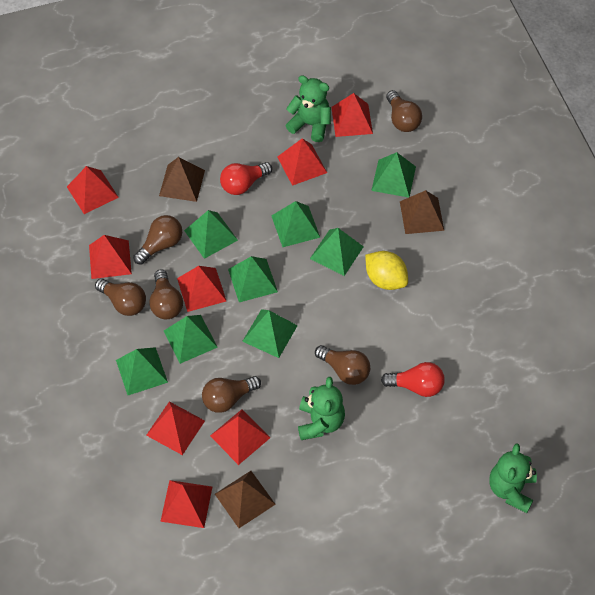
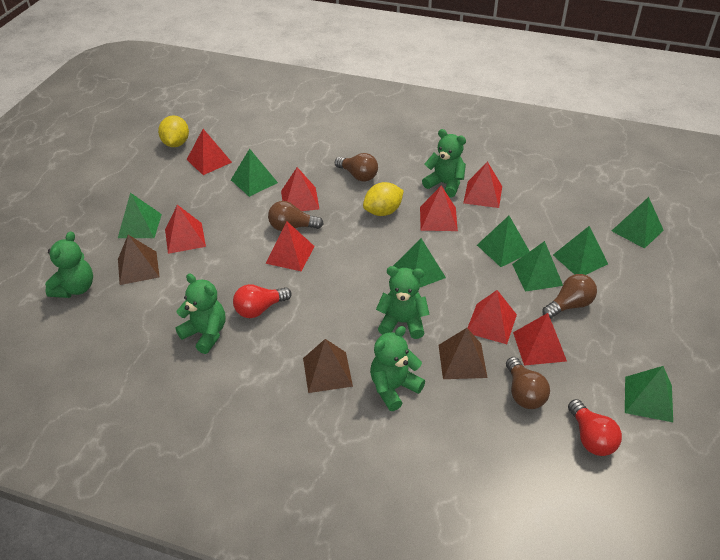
brown light bulb: [95,278,146,316] [133,215,182,265] [149,269,183,319] [202,376,261,413] [315,345,370,385] [386,90,422,132] = 6 -> [268,201,324,231] [335,153,378,182] [506,357,550,409] [542,274,597,319] = 4
green teddy bear: [286,75,331,142] [298,377,345,440] [489,443,537,513] = 3 -> [45,231,93,298] [175,274,225,354] [370,326,425,411] [376,266,430,339] [422,129,466,198] = 5
yellow lemon: [365,251,408,290] = 1 -> [158,115,189,147] [363,182,404,216] = 2

